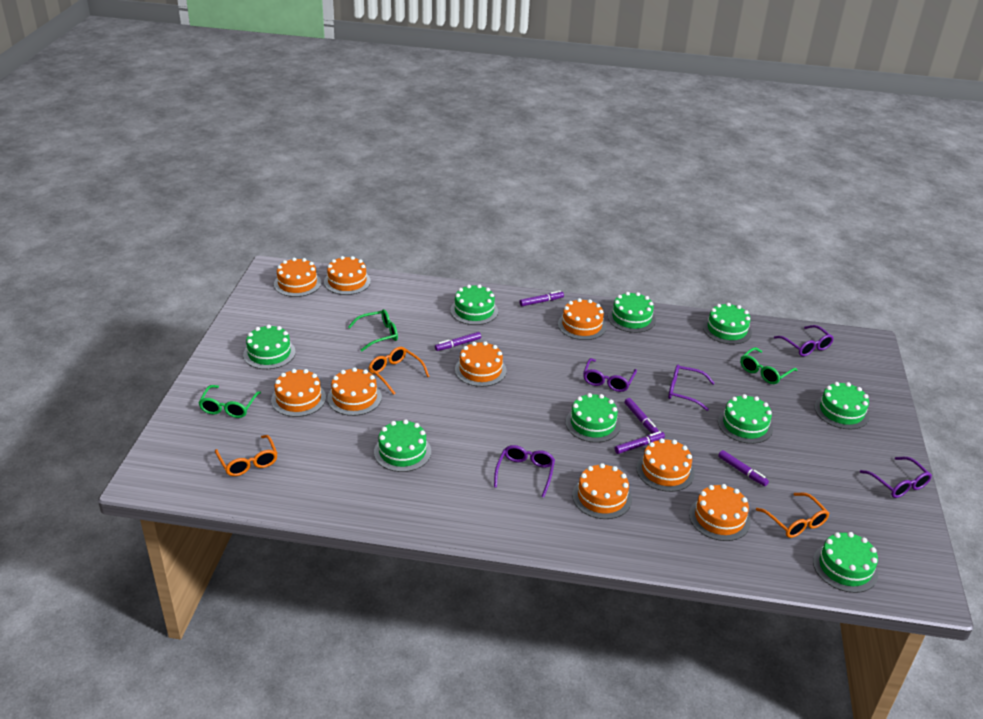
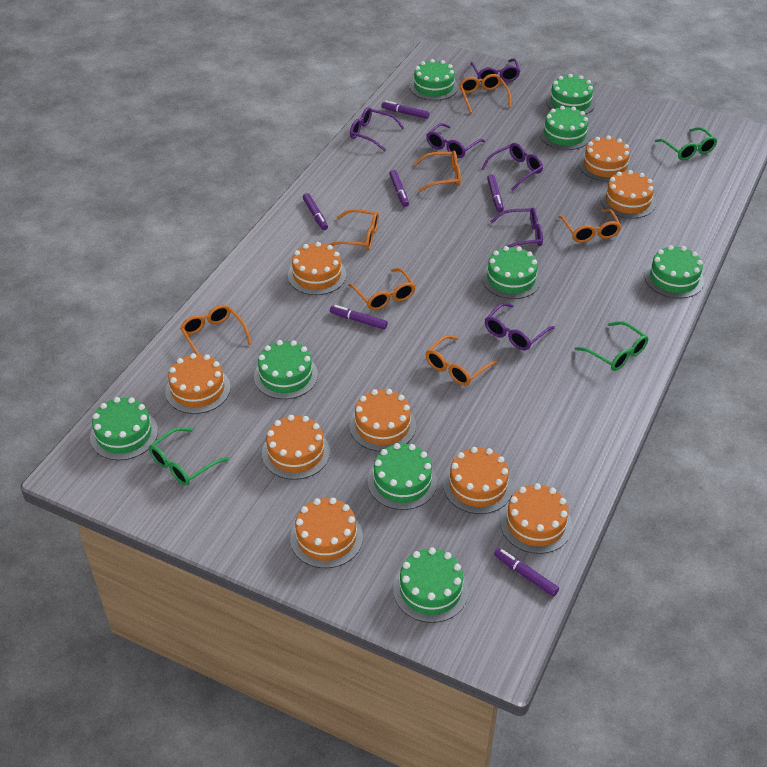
orange glasses: [215,435,278,476] [368,347,429,395] [756,493,829,538] = 3 -> [180,305,252,354] [328,209,379,250] [348,268,415,310] [414,150,461,192] [426,335,498,386] [459,74,511,113] [558,209,621,243] = 7
purple glasses: [494,445,555,498] [583,358,637,392] [668,365,715,411] [774,325,834,356] [860,457,932,498] = 5 -> [350,107,404,151] [426,123,485,158] [470,58,520,83] [481,143,543,191] [485,303,555,350] [490,207,543,249] = 6
purple marker: [435,332,481,351] [520,291,564,306] [615,431,665,454] [625,398,659,434] [718,450,769,486] = 5 -> [303,193,328,230] [330,305,388,329] [382,101,429,119] [389,170,409,207] [487,174,504,212] [494,548,559,596] = 6

